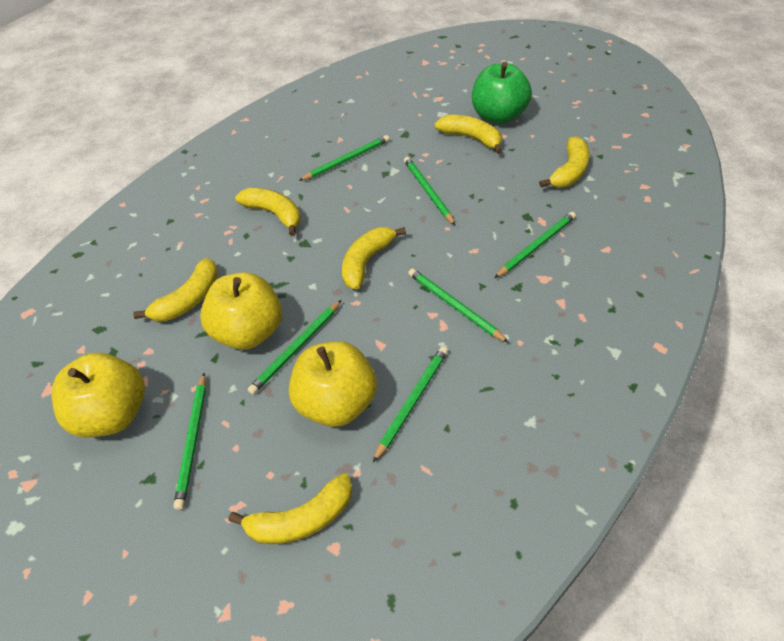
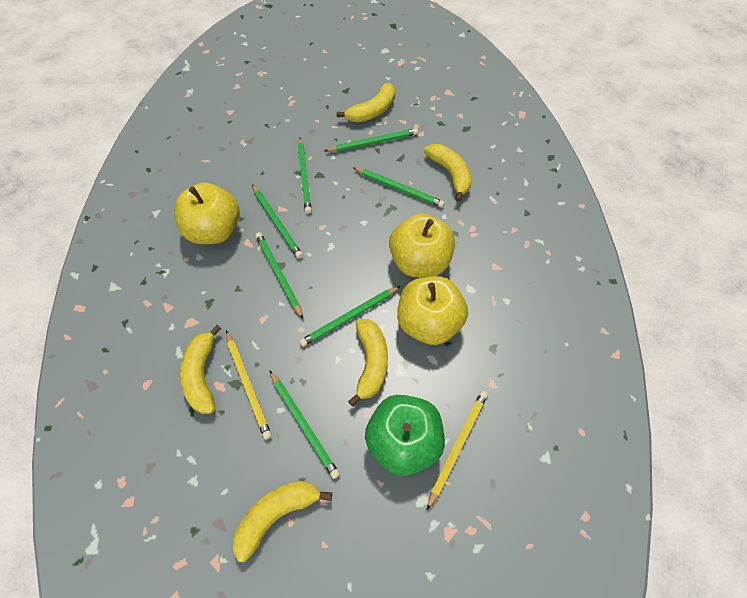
yellow banana: [133,258,218,321] [228,473,352,544] [235,188,301,236] [342,227,406,290] [434,115,502,154] [539,136,590,188] = 6 -> [180,325,221,414] [233,481,332,562] [337,83,395,123] [348,319,388,407] [424,144,472,202] = 5
yellow pencil: none = 0 -> [226,330,272,440] [427,391,488,510] = 2

